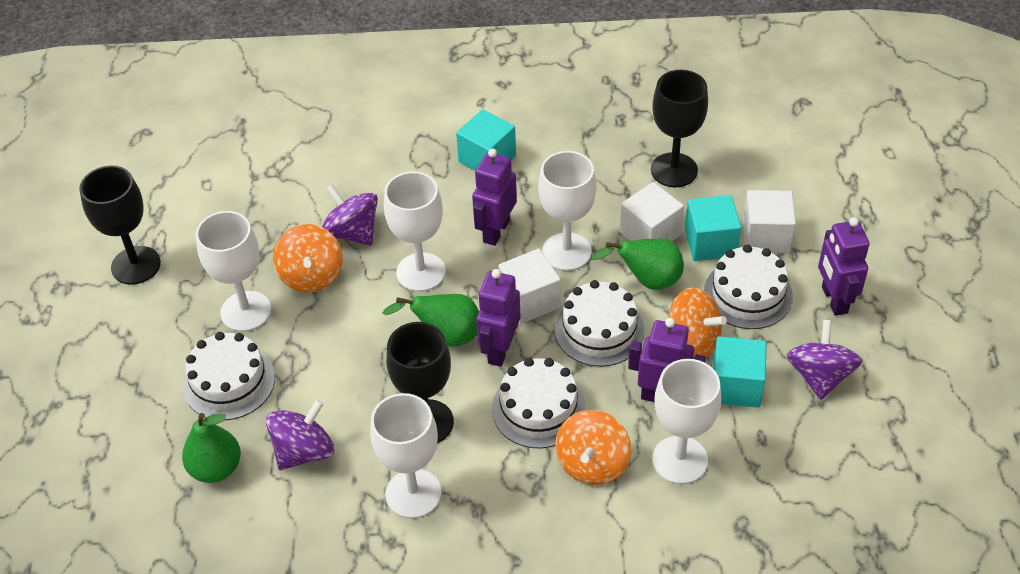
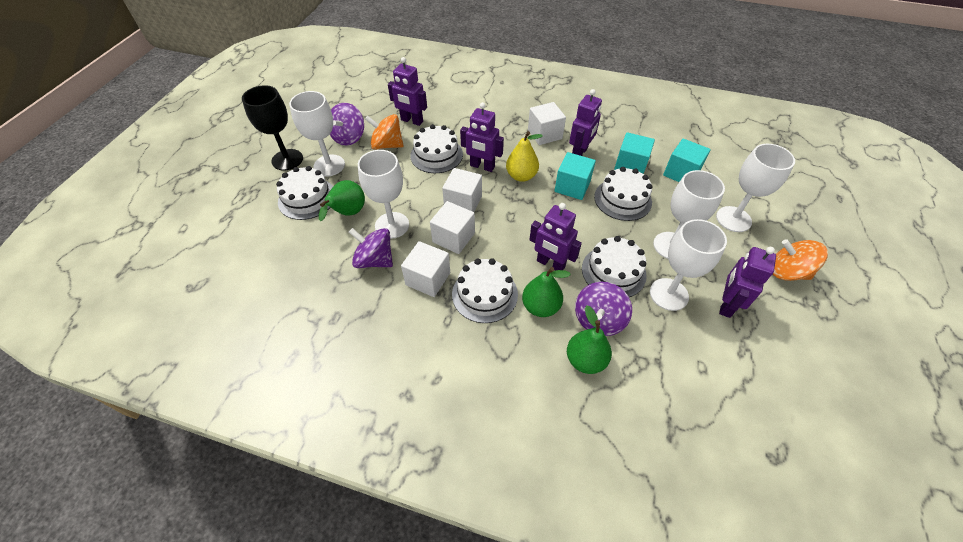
black goblet: [79,165,161,285] [386,322,454,443] [651,70,708,187] = 3 -> [242,85,303,170] = 1
orange spinning top: [273,224,343,292] [555,410,631,485] [668,288,727,359] = 3 -> [365,114,404,150] [773,239,828,281] = 2
purple robot: [472,149,517,246] [476,269,521,367] [628,318,706,402] [818,217,869,316] = 4 -> [388,57,427,126] [460,102,504,172] [529,203,582,270] [569,89,602,156] [719,247,776,318] = 5
white cake: [183,332,275,421] [492,358,586,448] [555,280,645,367] [704,245,793,329] = 4 -> [276,166,333,220] [410,124,463,173] [452,258,518,323] [582,236,647,297] [594,167,653,221] = 5
white cube: [499,249,561,324] [620,182,684,242] [743,190,796,253] = 3 -> [401,241,450,297] [430,201,475,254] [442,168,482,212] [528,102,566,145] = 4
yellow pear: none = 0 -> [506,131,543,182] = 1

